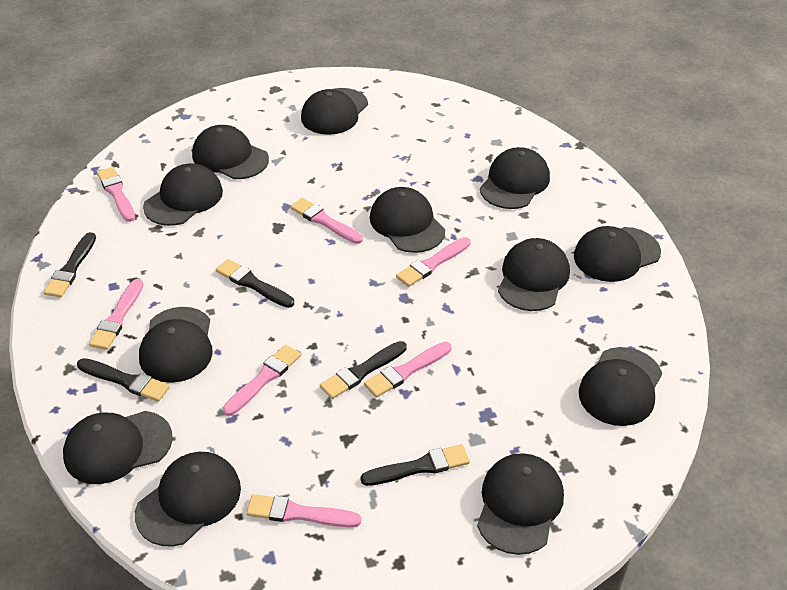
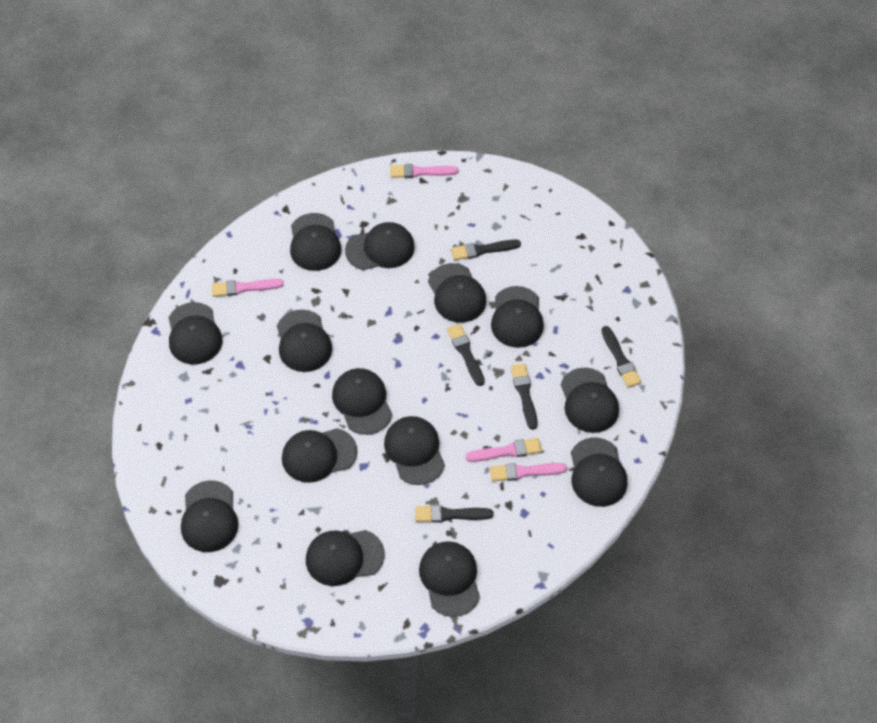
black cap: [63,411,173,484] [135,452,241,547] [139,307,213,383] [143,163,223,226] [192,125,269,179] [301,88,368,135] [370,187,445,253] [477,453,564,555] [480,147,550,209] [498,238,570,311] [574,226,661,282] [579,347,662,426] = 12 -> [169,302,222,364] [181,480,238,552] [277,310,332,372] [282,428,357,483] [290,213,341,271] [306,530,385,586] [332,368,392,435] [345,222,415,270] [384,416,445,485] [419,541,480,617] [428,263,486,323] [491,286,544,348] [561,368,619,433] [571,437,627,507] = 14
pink brush: [89,279,143,350] [97,167,135,222] [223,345,301,416] [246,494,361,528] [290,198,363,244] [364,342,451,397] [396,237,471,287] = 7 -> [212,279,284,297] [390,164,458,178] [466,438,542,462] [490,463,567,481] = 4

